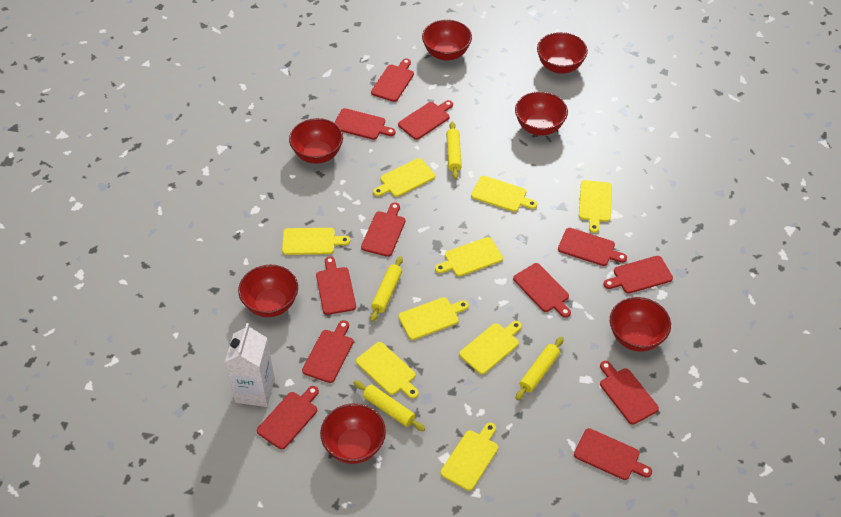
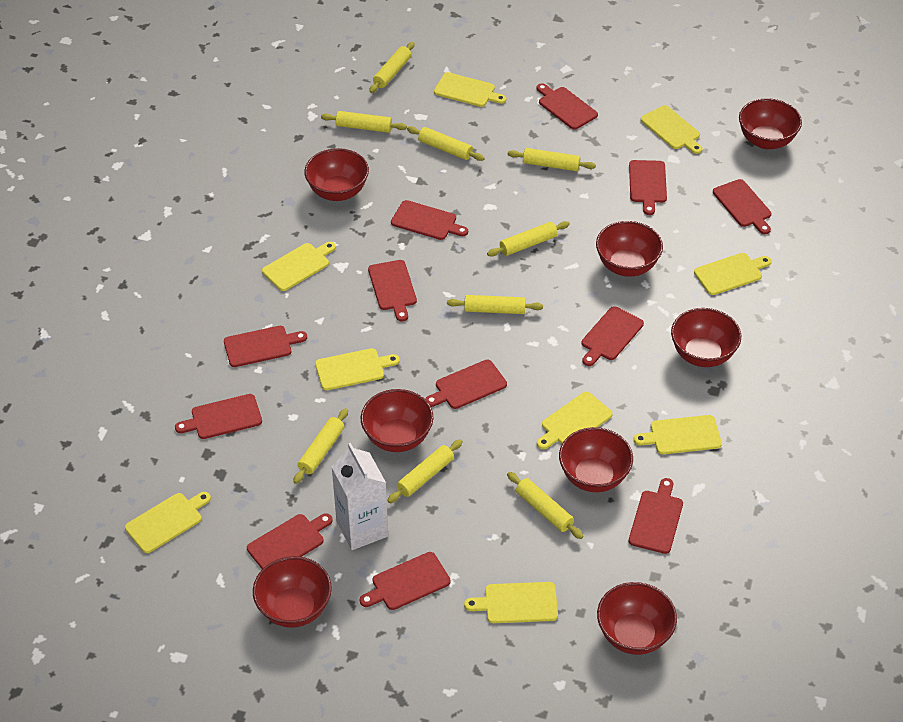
red bowl: [238,265,298,317] [289,118,343,164] [320,403,386,464] [422,20,472,61] [515,92,568,136] [537,32,588,74] [610,297,671,352] = 7 -> [253,556,332,628] [304,148,369,201] [361,389,433,452] [559,427,633,492] [596,221,663,277] [597,582,677,655] [671,308,741,367] [739,98,802,149] = 8
yellow rolling pin: [354,380,425,431] [370,256,403,322] [446,122,462,179] [516,337,564,400] = 4 -> [293,408,348,484] [321,111,407,133] [369,42,415,93] [387,439,463,503] [407,126,485,161] [447,295,543,314] [487,221,570,256] [507,472,583,539] [508,148,596,171] = 9

